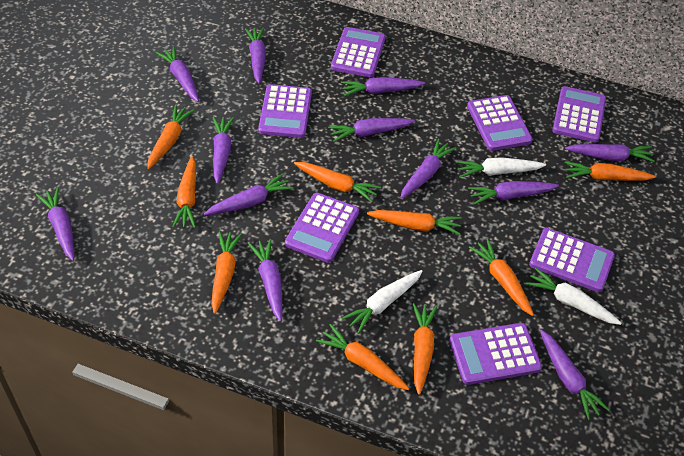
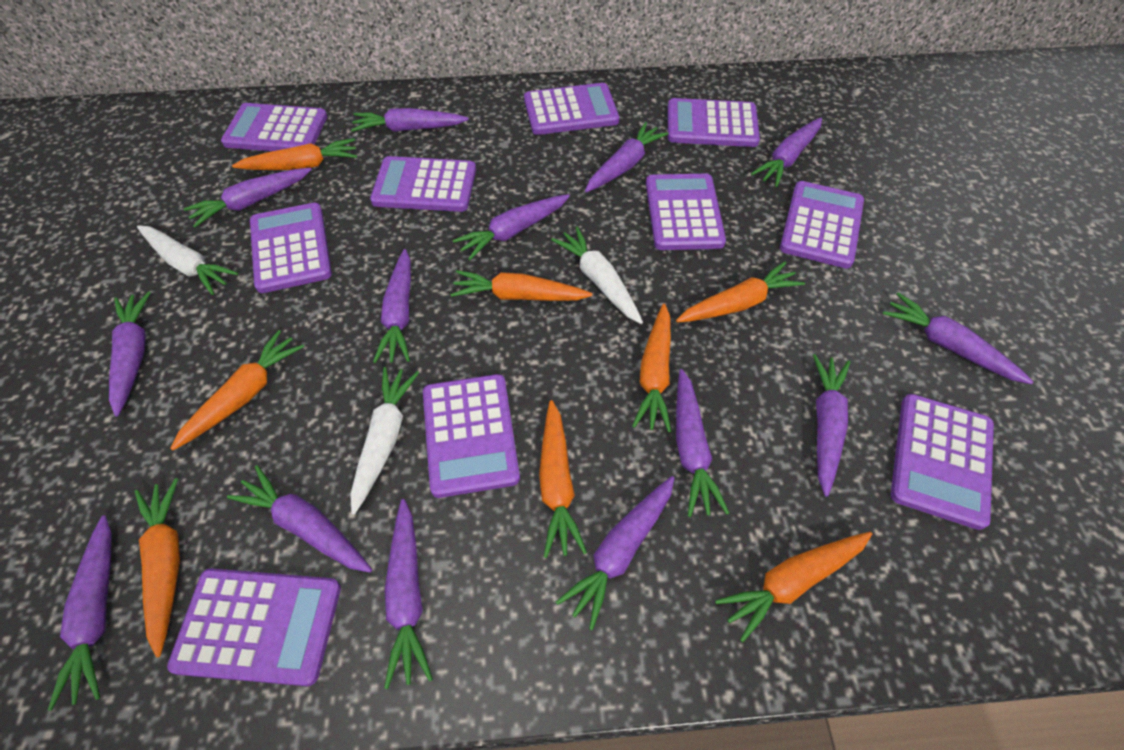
orange carrot: [147,105,195,169] [172,156,196,228] [211,231,242,314] [294,162,381,202] [316,324,410,390] [367,210,462,235] [413,303,437,395] [469,239,534,316] [565,161,656,181] = 9 -> [135,478,180,657] [170,330,304,450] [232,138,357,170] [450,270,592,301] [539,400,587,558] [632,304,671,432] [676,261,805,323] [715,532,872,642] = 8
purple calculator: [258,84,312,138] [285,193,359,263] [331,27,386,77] [449,323,542,385] [467,95,533,151] [529,228,615,292] [552,86,606,143] = 7 -> [167,568,341,686] [221,103,327,151] [250,203,332,293] [370,156,476,212] [423,374,520,498] [524,83,619,135] [646,174,726,250] [668,98,760,147] [780,181,864,268] [891,394,994,530] = 10
purple carrot: [36,187,74,261] [156,46,199,102] [204,174,293,215] [213,117,234,184] [245,27,266,84] [248,239,282,322] [328,118,415,142] [341,77,425,96] [400,139,457,199] [468,181,559,205] [540,330,610,420] [565,144,655,162] = 12 -> [48,515,112,710] [109,291,151,417] [184,168,312,228] [227,465,372,572] [351,108,469,132] [373,249,411,363] [384,499,433,689] [452,194,570,261] [556,476,674,630] [585,122,668,192] [676,369,729,517] [751,118,822,187] [813,354,850,497] [883,292,1033,384] = 14

